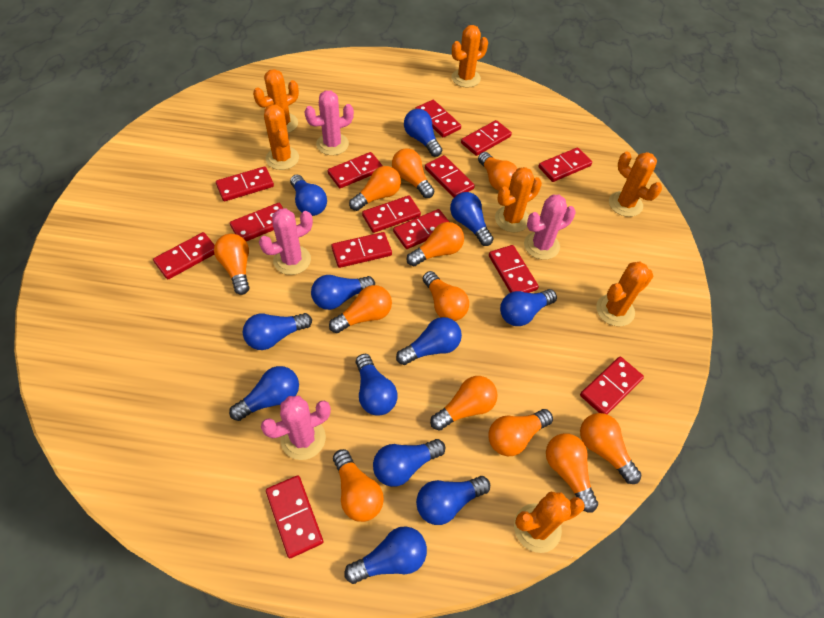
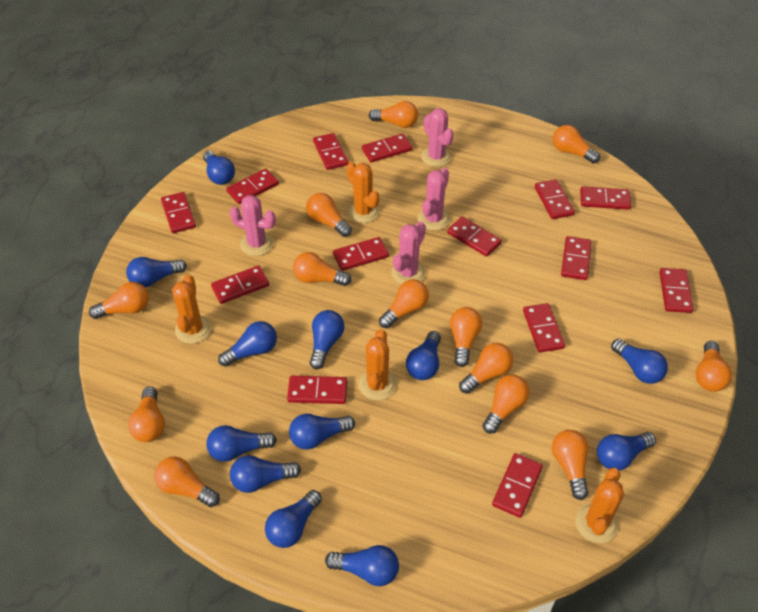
orange cactus: [253,69,299,133] [264,104,299,170] [452,25,488,88] [495,167,542,232] [514,492,585,553] [596,262,653,326] [609,151,662,217] = 7 -> [172,275,212,344] [346,162,379,223] [358,329,396,400] [575,468,624,543] = 4
orange light bulb: [214,234,249,295] [329,285,392,333] [333,449,384,522] [349,166,401,211] [392,148,434,198] [407,222,464,266] [423,271,469,321] [430,376,497,431] [478,152,517,190] [488,409,553,456] [546,433,598,513] [580,413,641,484] = 12 -> [89,282,149,319] [128,387,165,442] [154,457,220,507] [293,252,351,286] [306,193,352,237] [369,101,418,128] [379,279,429,328] [450,307,482,367] [459,343,513,394] [483,375,530,434] [552,430,589,500] [553,125,600,164] [696,341,732,392] = 13

